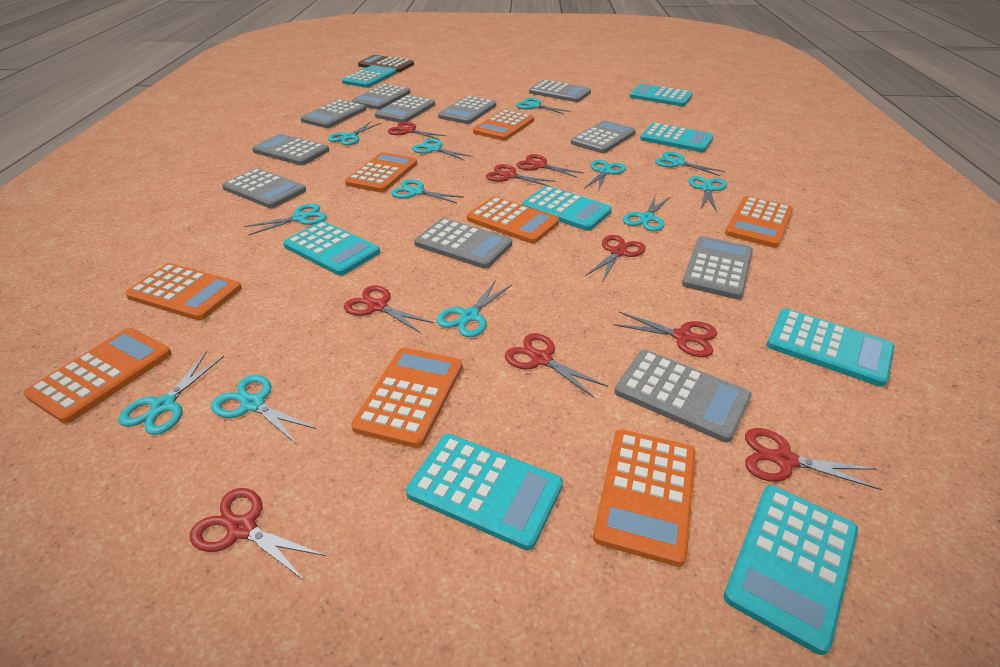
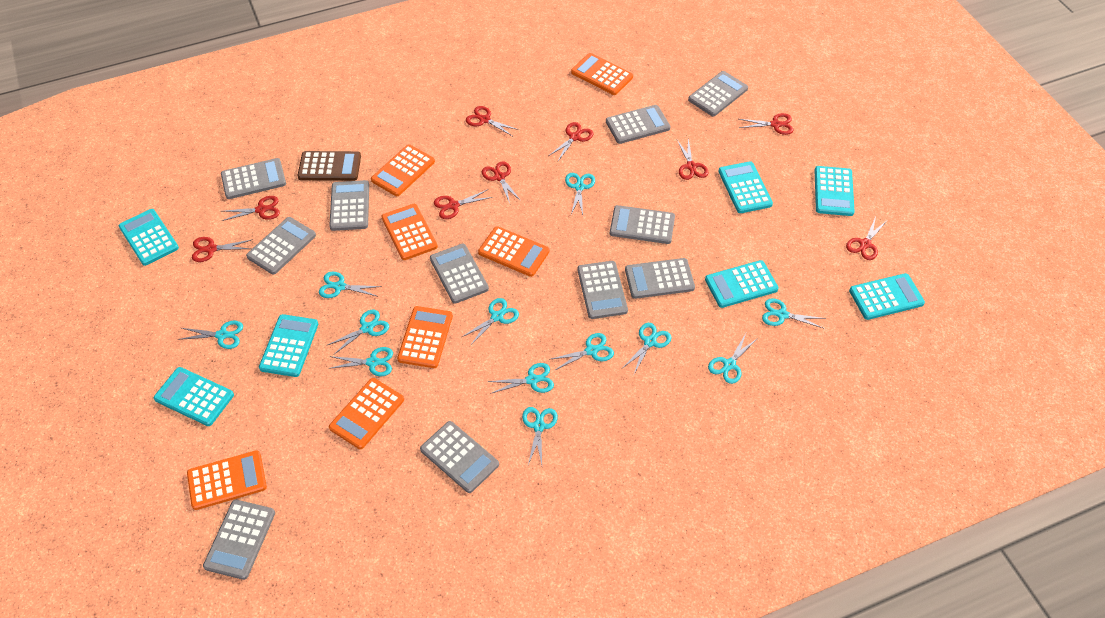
orange calculator: [24,328,172,424] [125,263,242,320] [345,152,417,193] [351,347,462,448] [467,197,559,244] [473,110,534,141] [593,429,695,567] [725,196,793,248] = 8 -> [187,450,267,510] [329,378,404,449] [371,144,435,196] [381,204,438,260] [397,306,453,368] [478,226,549,277] [571,53,633,95] = 7
turquoise calculator: [283,221,380,276] [342,65,396,88] [406,434,563,550] [522,186,612,231] [630,84,693,106] [640,123,714,152] [724,485,858,655] [767,309,894,387] = 8 -> [119,209,179,266] [154,367,234,426] [259,314,318,377] [705,260,779,308] [718,161,773,213] [814,166,855,216] [849,273,925,320] = 7

